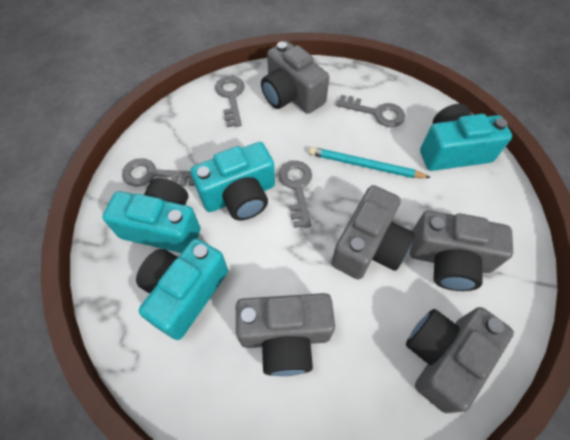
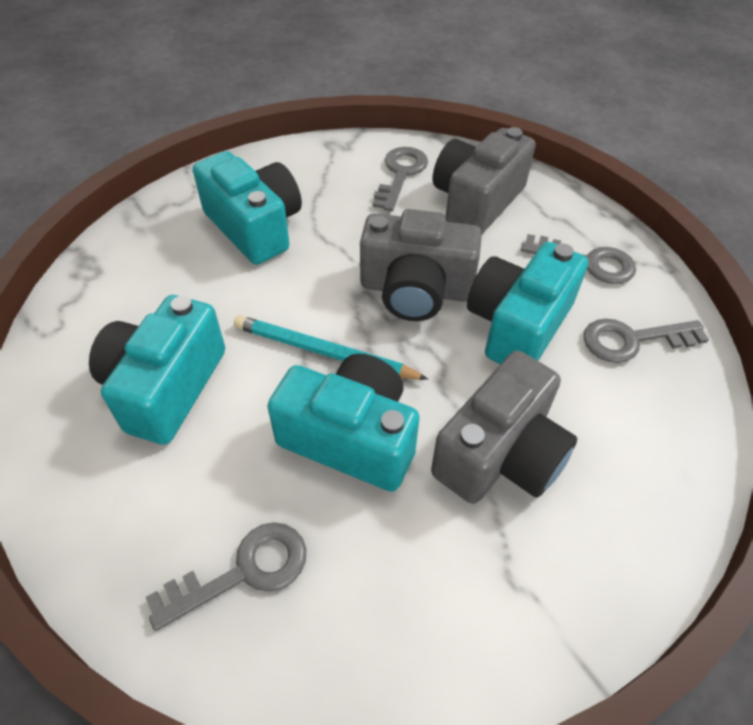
grey camera: [236,293,335,376] [261,41,329,114] [331,185,415,279] [406,307,514,413] [410,210,513,291] = 5 -> [360,209,482,321] [431,350,577,504] [433,127,536,234] = 3

